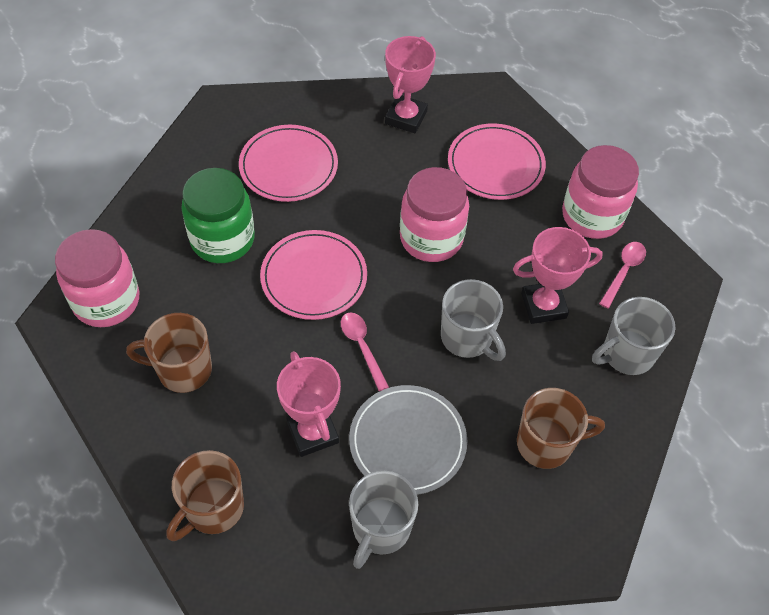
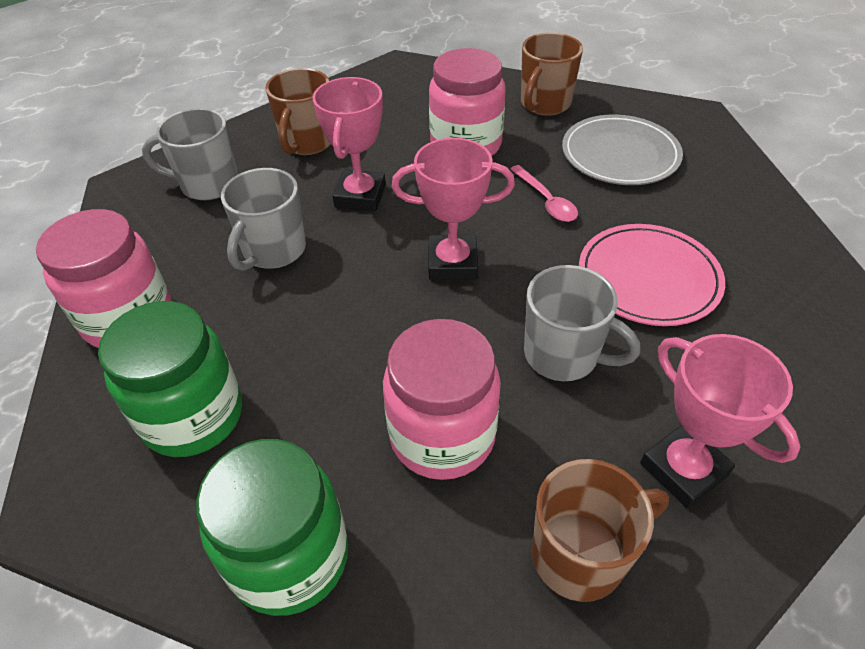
green jar: [181,168,255,263] = 1 -> [98,301,242,457] [196,439,348,616] = 2
pink plate: [239,125,338,202] [260,230,367,320] [448,123,546,200] = 3 -> [579,224,725,326] = 1
pink spoon: [341,312,389,391] [599,242,646,309] = 2 -> [510,165,578,222] = 1

